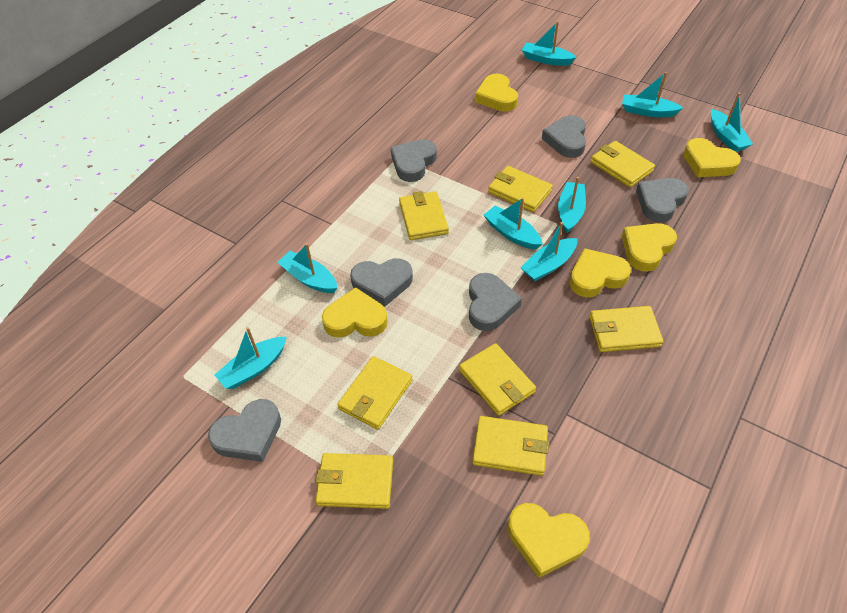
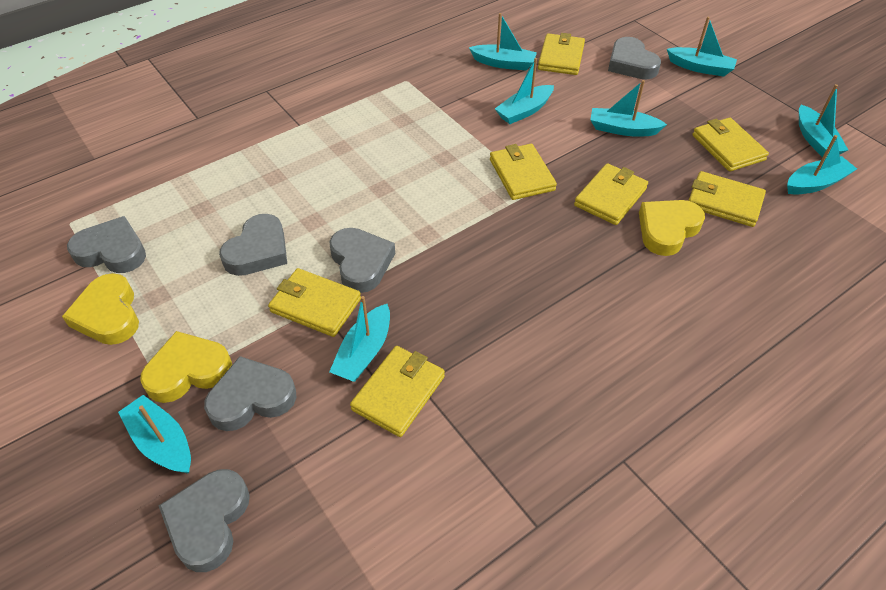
yellow heart: [322,287,388,338] [475,74,518,112] [508,503,590,578] [570,248,631,298] [622,223,677,272] [683,138,741,177] = 6 -> [62,273,139,345] [140,331,232,403] [639,200,705,256] = 3
yellow wallet: [315,453,393,509] [337,356,413,430] [399,191,449,240] [459,343,536,416] [472,416,549,476] [488,166,553,212] [589,306,663,352] [591,141,655,187] = 8 -> [268,268,361,337] [350,346,445,437] [490,144,557,200] [538,33,585,75] [574,163,648,225] [688,171,766,227] [692,117,769,172] = 7

